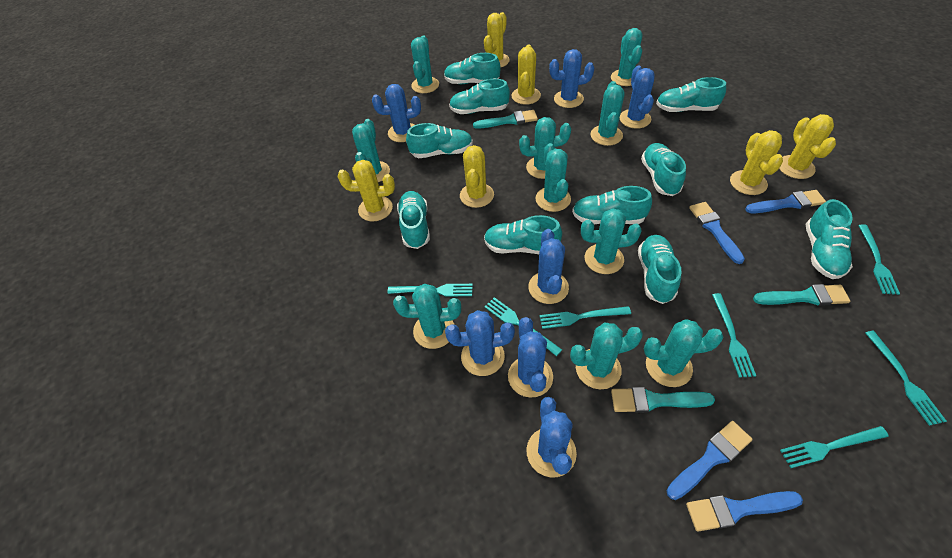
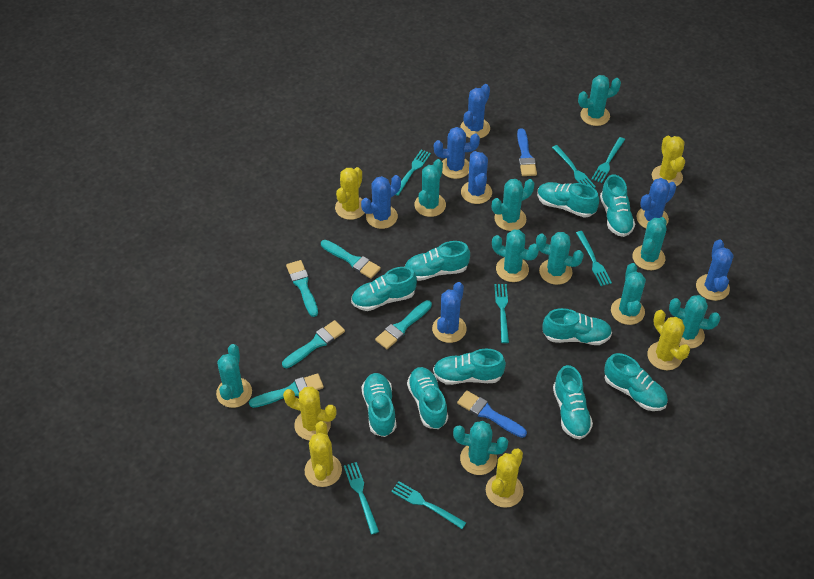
blue brush: [667,421,753,500] [686,491,803,532] [689,202,745,264] [745,190,826,213] = 4 -> [457,390,527,438] [517,128,537,176] = 2
turquoise brush: [473,110,538,129] [611,387,715,413] [753,284,850,306] = 3 -> [249,373,324,408] [282,320,345,368] [286,260,318,317] [321,240,381,279] [375,300,432,349] = 5

